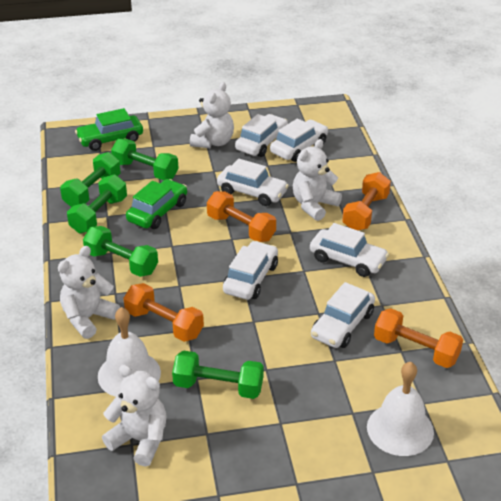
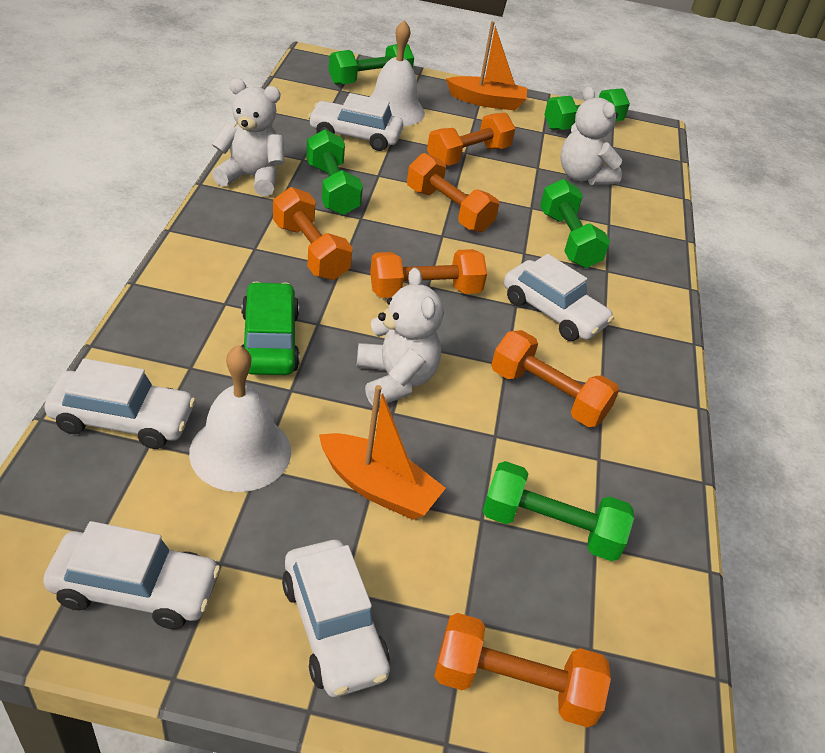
green car: [75,108,143,151] [126,179,187,229] = 2 -> [241,282,300,375] = 1
orange boat: none = 0 -> [319,385,446,520] [446,21,527,111] = 2
orange dumbbell: [123,283,204,342] [207,191,276,242] [342,172,391,230] [374,308,463,368] = 4 -> [273,187,353,280] [370,249,487,298] [407,153,499,232] [427,113,516,166] [434,613,611,728] [491,330,619,427] = 6
white car: [217,159,289,206] [223,241,278,300] [235,114,288,157] [270,118,328,162] [310,223,389,277] [311,282,375,348] = 6 -> [43,521,220,630] [44,358,196,449] [282,540,390,697] [308,93,403,151] [504,254,614,341] = 5
white teddy bear: [58,246,120,339] [102,364,167,467] [190,82,234,148] [293,139,342,221] = 4 -> [212,78,285,196] [357,268,444,406] [561,86,622,185] = 3

